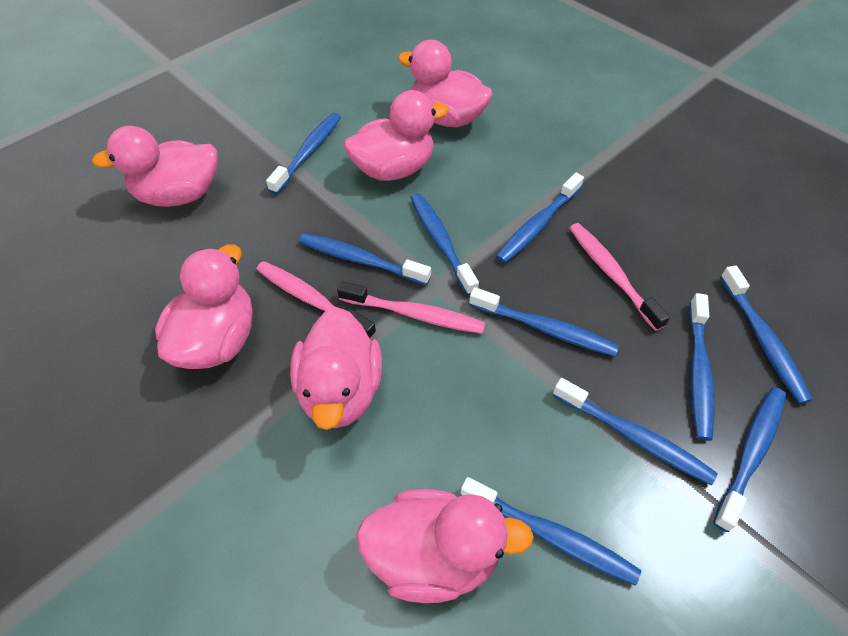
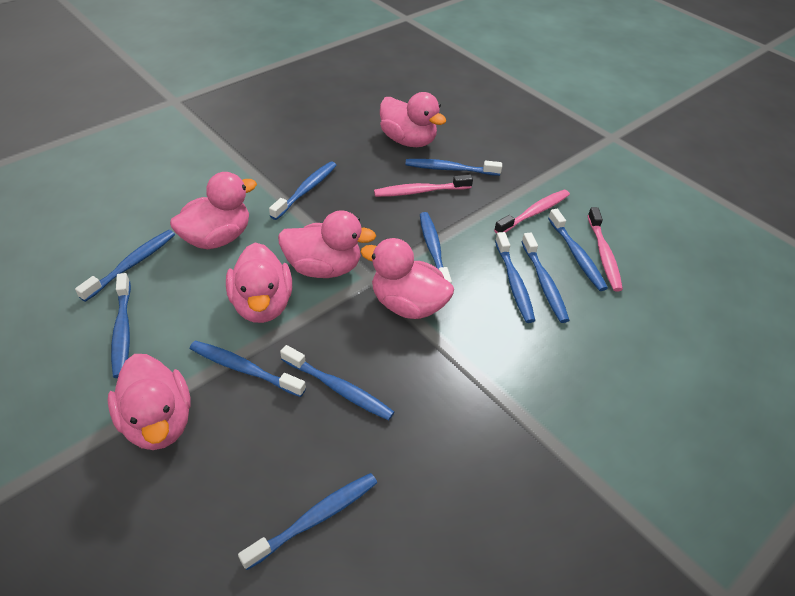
blue toothbrush: [266,113,341,194] [299,233,431,285] [411,193,479,296] [460,477,641,586] [469,287,619,357] [496,173,584,263] [553,378,718,485] [689,293,714,441] [713,387,786,532] [720,265,812,404] = 10 -> [75,230,175,302] [111,273,131,378] [190,341,306,397] [238,473,377,570] [269,162,337,220] [280,345,394,420] [405,159,502,176] [420,212,452,284] [495,232,535,323] [521,233,569,323] [548,209,608,291] = 11

